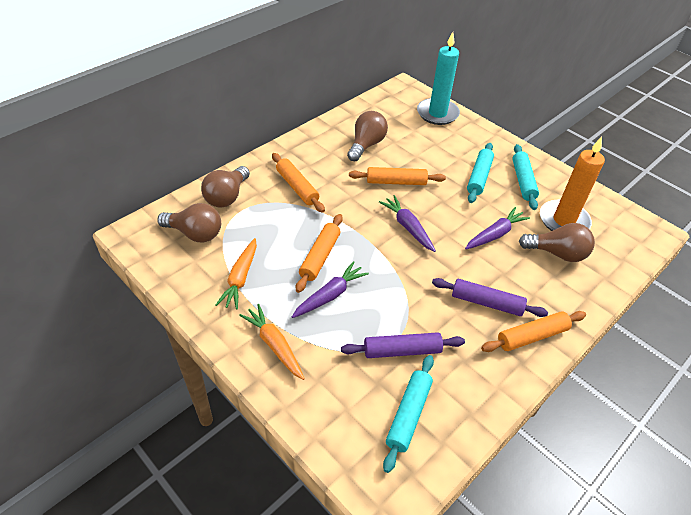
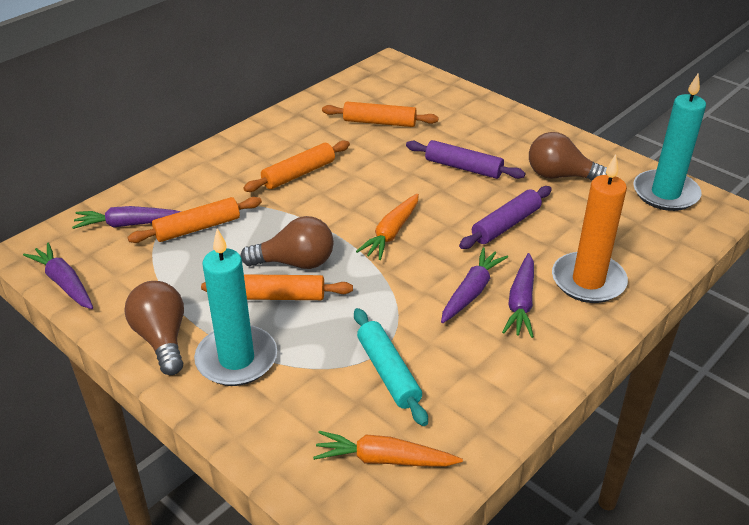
brown light bulb: [157,203,221,242] [201,166,250,208] [347,111,388,161] [519,223,595,262] = 4 -> [125,281,184,375] [240,216,334,269] [529,132,607,180] = 3
purple carrot: [292,261,369,318] [379,195,436,252] [465,207,530,249] = 3 -> [23,243,93,309] [72,206,181,229] [441,247,508,323] [502,253,534,338] = 4
turquoise candle: [417,32,460,125] = 1 -> [194,229,277,386] [633,73,706,211] = 2
turquoise rolling pin: [383,355,434,473] [467,143,494,203] [512,144,539,210] = 3 -> [354,308,428,426] = 1

